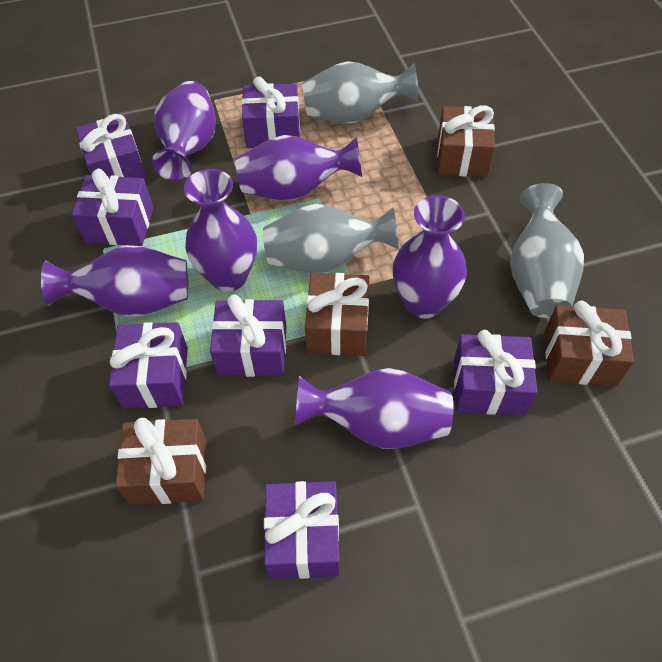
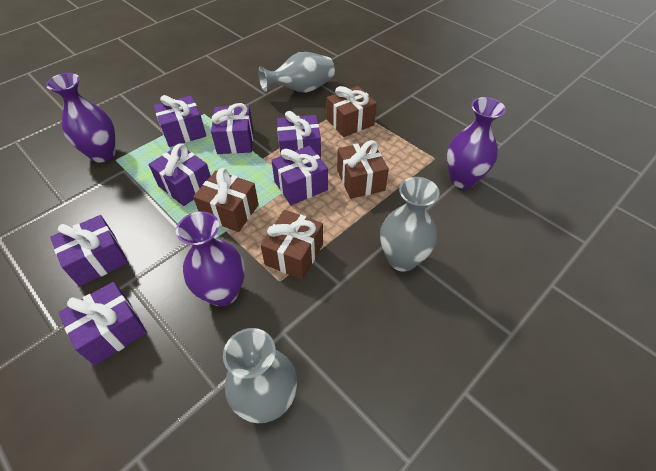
purple vase: [41,245,189,317] [152,81,216,181] [184,169,257,292] [236,135,362,200] [295,368,454,449] [393,195,467,319] = 6 -> [46,73,116,162] [176,211,245,307] [447,97,506,189] = 3

